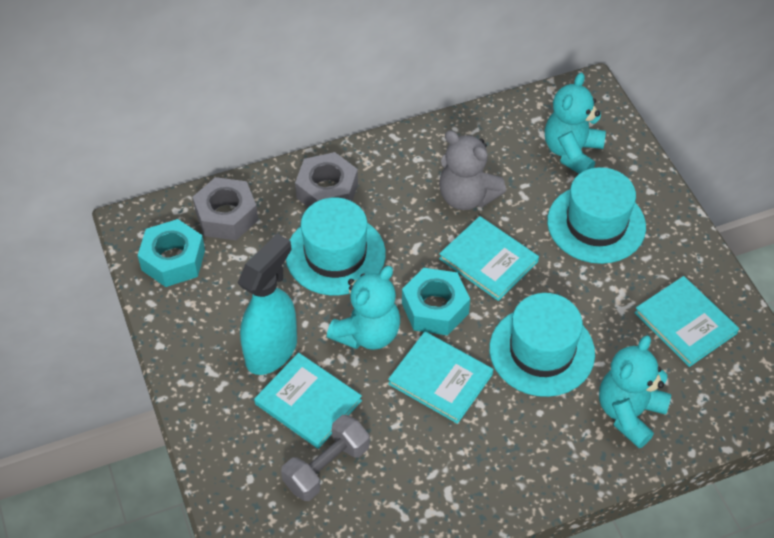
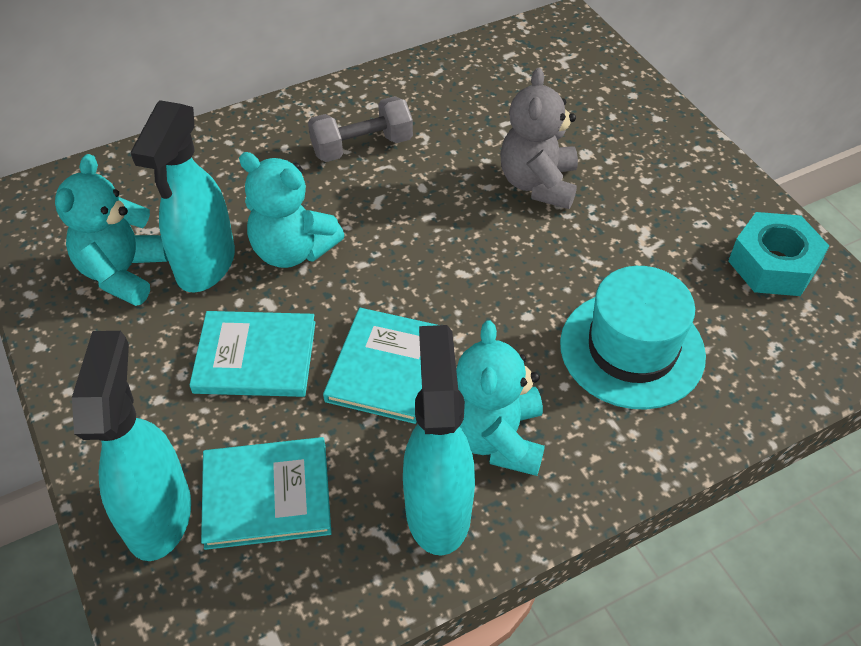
grey nut: [193,177,258,240] [295,152,358,208] = 2 -> none = 0
turquoise book: [254,353,362,449] [388,331,494,424] [439,216,539,301] [634,276,739,367] = 4 -> [189,311,316,397] [201,437,332,550] [323,308,437,424] = 3
turquoise hat: [286,198,386,295] [490,293,595,397] [547,167,646,264] = 3 -> [560,266,706,410] = 1
turquoise nut: [138,219,205,287] [402,268,470,336] = 2 -> [728,212,829,296] = 1
turquoise spray bottle: [238,234,297,375] = 1 -> [72,331,191,561] [130,100,235,292] [403,325,475,556] = 3

